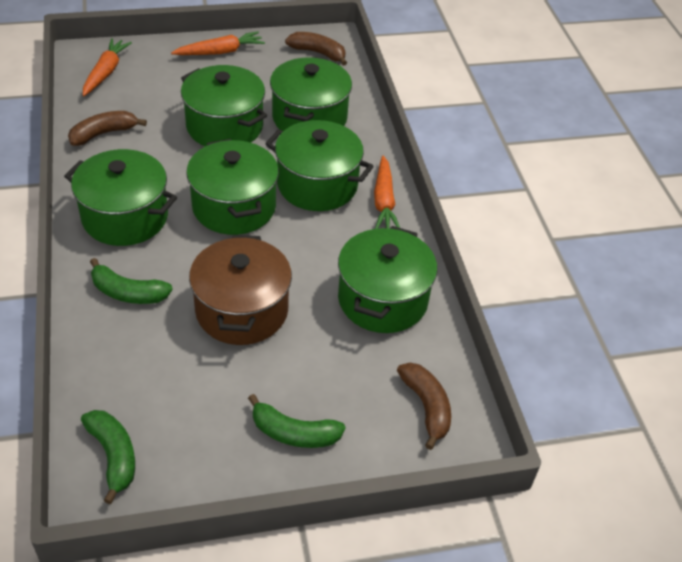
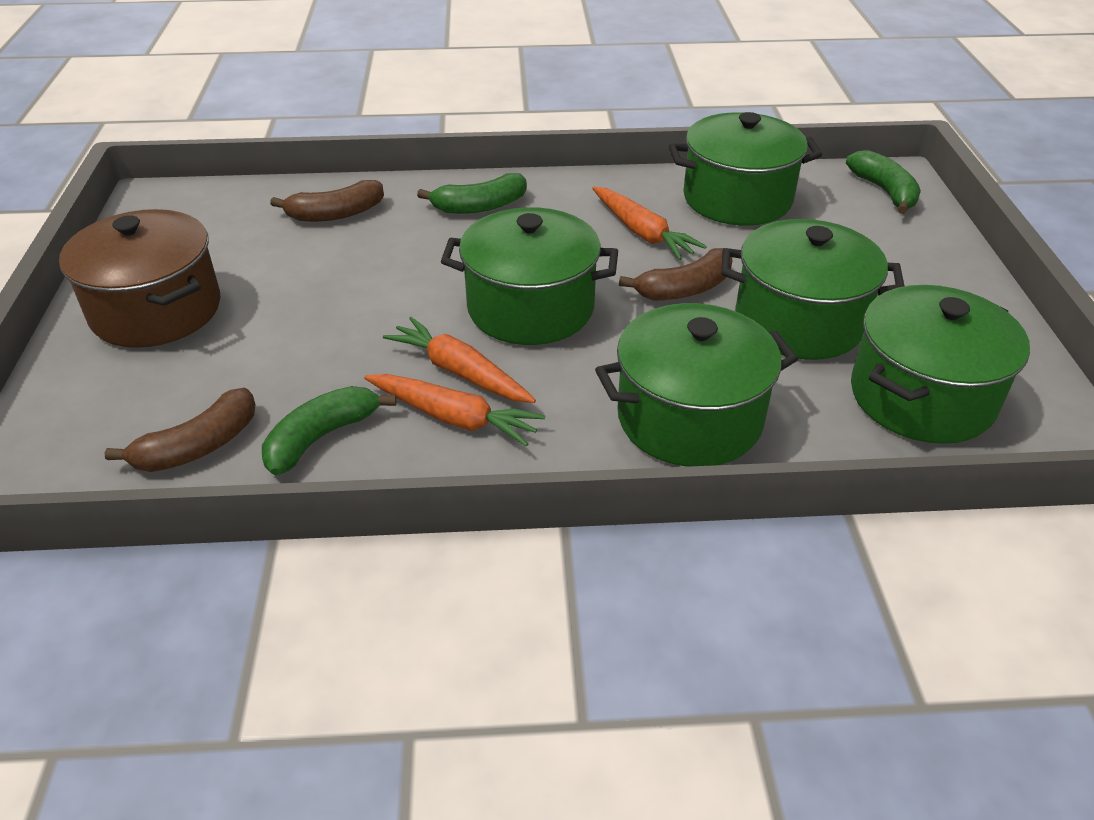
green pot: [64,149,177,246] [181,65,267,146] [186,139,279,235] [265,120,374,211] [270,57,352,131] [338,226,437,333] = 6 -> [441,207,618,345] [595,303,798,467] [669,112,822,226] [721,219,904,360] [851,285,1030,444] = 5

